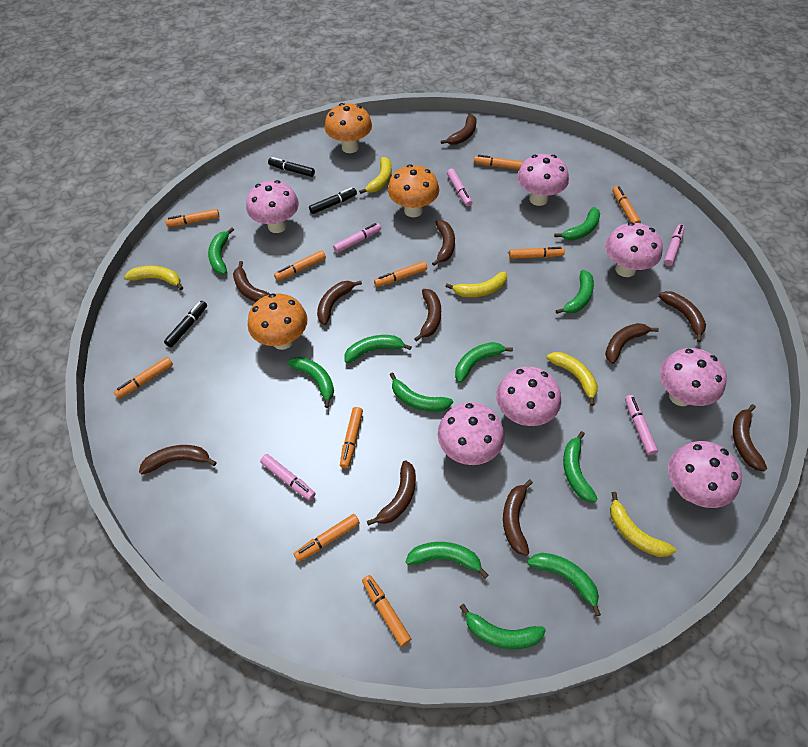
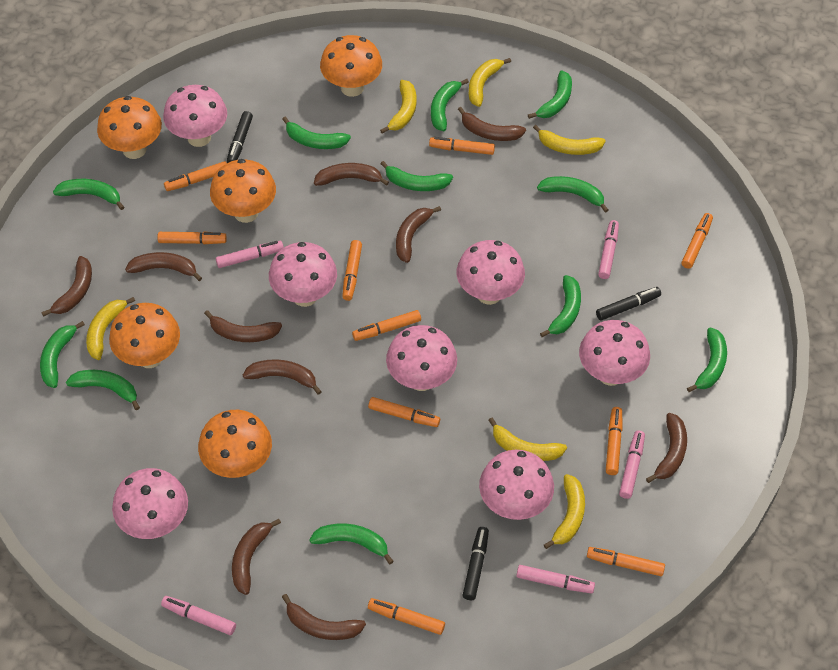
brown banana: [139,445,217,475] [233,261,270,302] [317,281,362,325] [367,460,416,526] [414,289,441,342] [432,220,455,266] [441,114,476,145] [503,479,533,556] [605,323,659,364] [658,291,706,342] [733,404,767,472] = 11 -> [41,256,92,317] [125,252,202,281] [204,310,282,342] [232,518,281,595] [243,359,322,395] [282,594,366,640] [314,163,389,186] [396,206,441,263] [458,107,526,141] [646,413,687,483] = 10
orange mushroom: [248,294,308,350] [324,103,372,153] [388,164,439,217] = 3 -> [97,96,162,159] [109,303,180,368] [198,410,272,478] [210,159,276,223] [320,35,382,97] = 5
yellow banana: [124,265,183,290] [359,157,392,194] [446,272,507,297] [547,352,598,406] [610,492,676,557] = 5 -> [86,297,135,360] [380,80,416,134] [469,58,511,107] [488,418,567,461] [533,125,606,155] [544,474,585,549] = 6

